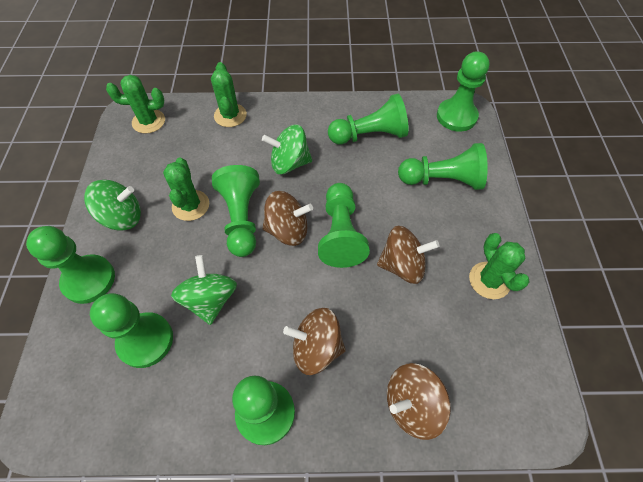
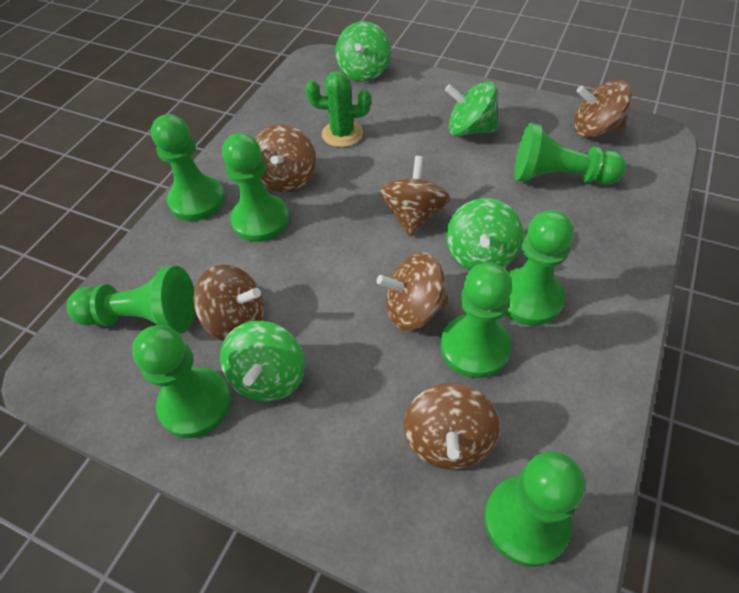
brown spinning top: [262,191,313,246] [283,308,346,375] [377,226,440,284] [387,363,451,440] = 4 -> [193,264,264,341] [255,124,316,192] [376,252,448,331] [380,156,450,236] [404,383,499,470] [574,80,632,137] = 6
green cactus: [106,75,165,134] [163,158,209,221] [211,62,247,127] [469,233,530,299] = 4 -> [305,71,371,147] = 1
green spinning top: [84,180,141,230] [171,255,237,325] [262,124,312,174] = 3 -> [220,321,305,402] [335,21,391,82] [445,81,498,136] [446,198,524,270] = 4

